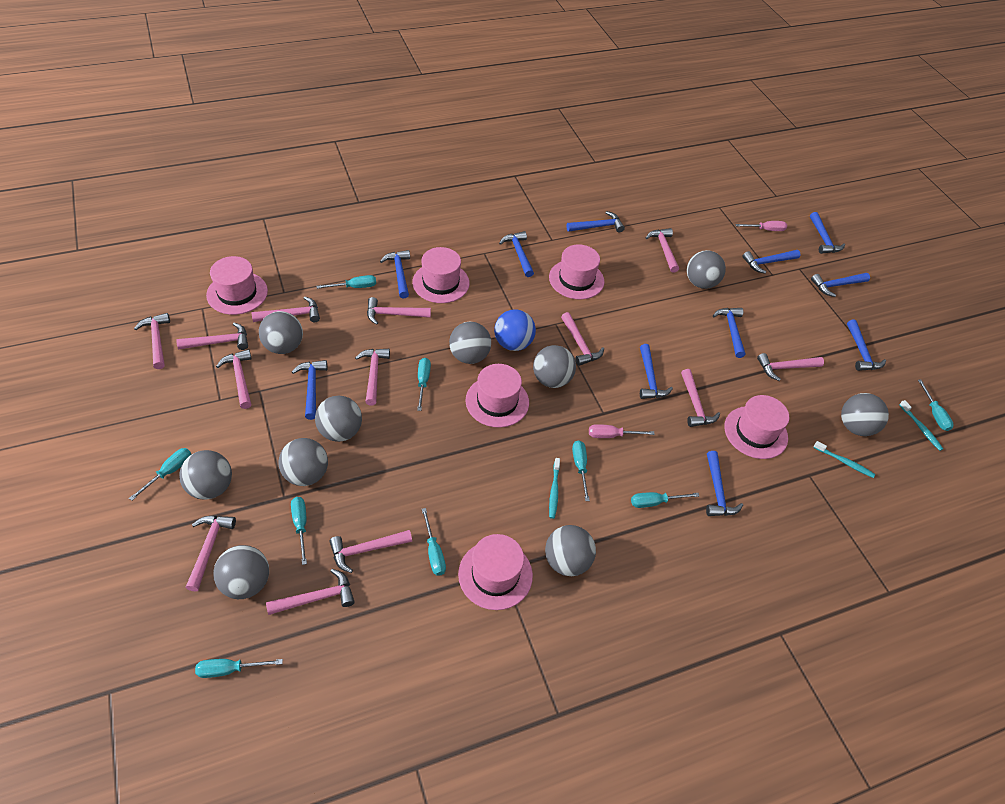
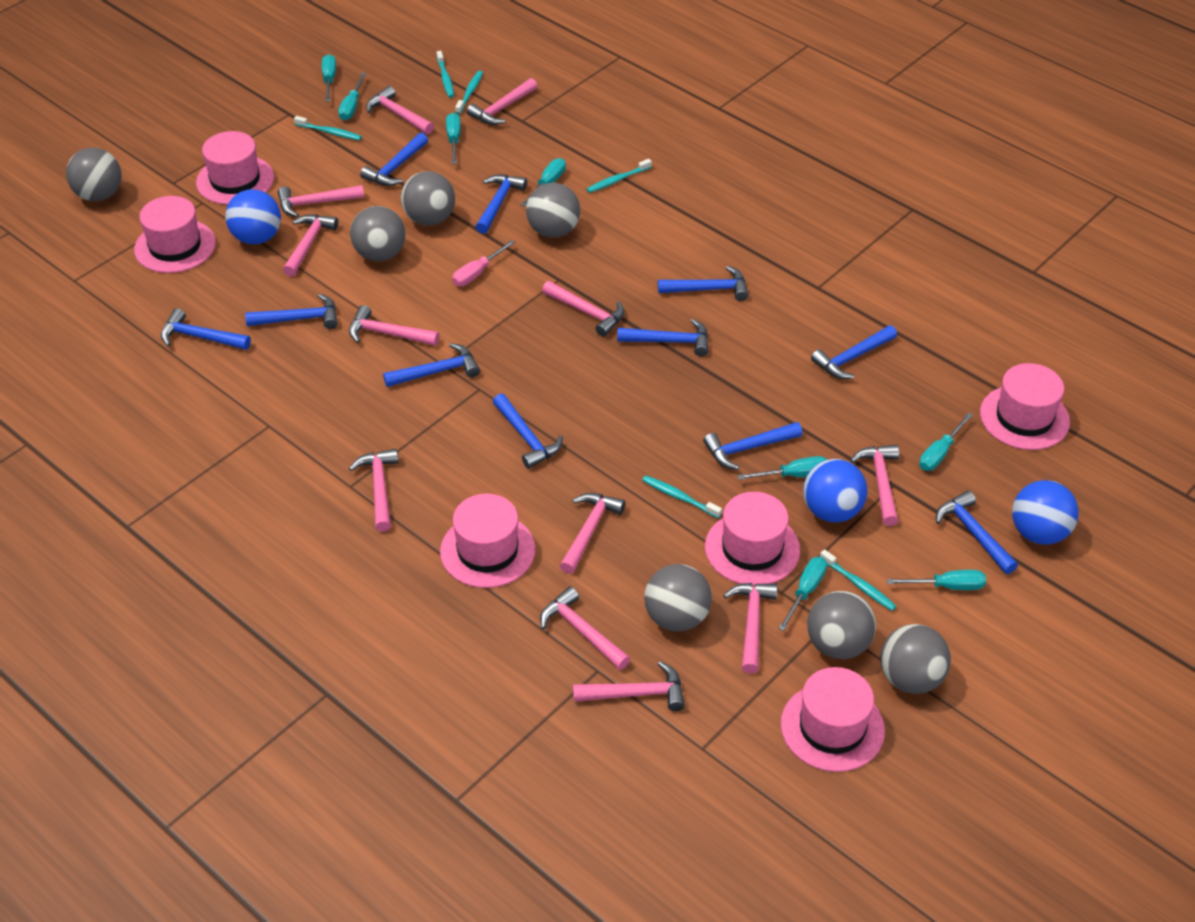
blue ball: [494,309,536,351] = 1 -> [225,189,281,244] [803,459,867,522] [1012,480,1079,545] = 3
grey ball: [179,450,232,500] [213,545,269,599] [259,311,303,354] [278,438,328,486] [315,396,362,442] [449,322,491,364] [533,345,576,388] [545,525,596,576] [687,250,726,289] [841,393,889,436] = 10 -> [66,148,121,201] [350,206,406,261] [401,171,455,226] [526,183,580,238] [644,564,712,632] [807,591,876,659] [880,624,951,694] = 7
pink hammer: [134,313,170,369] [176,323,248,350] [186,516,236,592] [216,349,252,409] [252,296,320,322] [266,569,355,615] [329,530,412,573] [355,349,390,406] [367,297,431,325] [561,312,604,366] [646,228,679,273] [681,369,720,427] [757,353,824,381] = 13 -> [278,185,364,218] [283,214,338,277] [349,305,439,346] [349,449,399,532] [366,86,434,134] [467,78,537,125] [540,587,631,670] [542,281,624,337] [560,493,625,574] [573,661,685,711] [723,583,778,674] [850,445,899,526] = 12
pink screwdriver: [589,424,655,438] [735,221,787,231] = 2 -> [452,240,515,286] = 1
turquoise screwdriver: [129,448,191,501] [195,659,283,678] [291,497,307,565] [317,275,376,289] [417,358,431,411] [422,508,446,576] [572,440,590,501] [631,492,699,508] [918,380,954,431] = 9 -> [322,54,336,102] [338,73,366,120] [446,113,461,164] [521,158,566,207] [737,456,827,480] [778,557,827,631] [887,570,986,590] [919,413,973,471] = 8
turquoise toothbrush: [549,458,560,519] [813,441,875,478] [899,400,943,451] = 3 -> [294,116,362,140] [436,51,454,98] [455,71,483,114] [587,159,652,193] [642,475,722,518] [820,549,896,611] = 6

